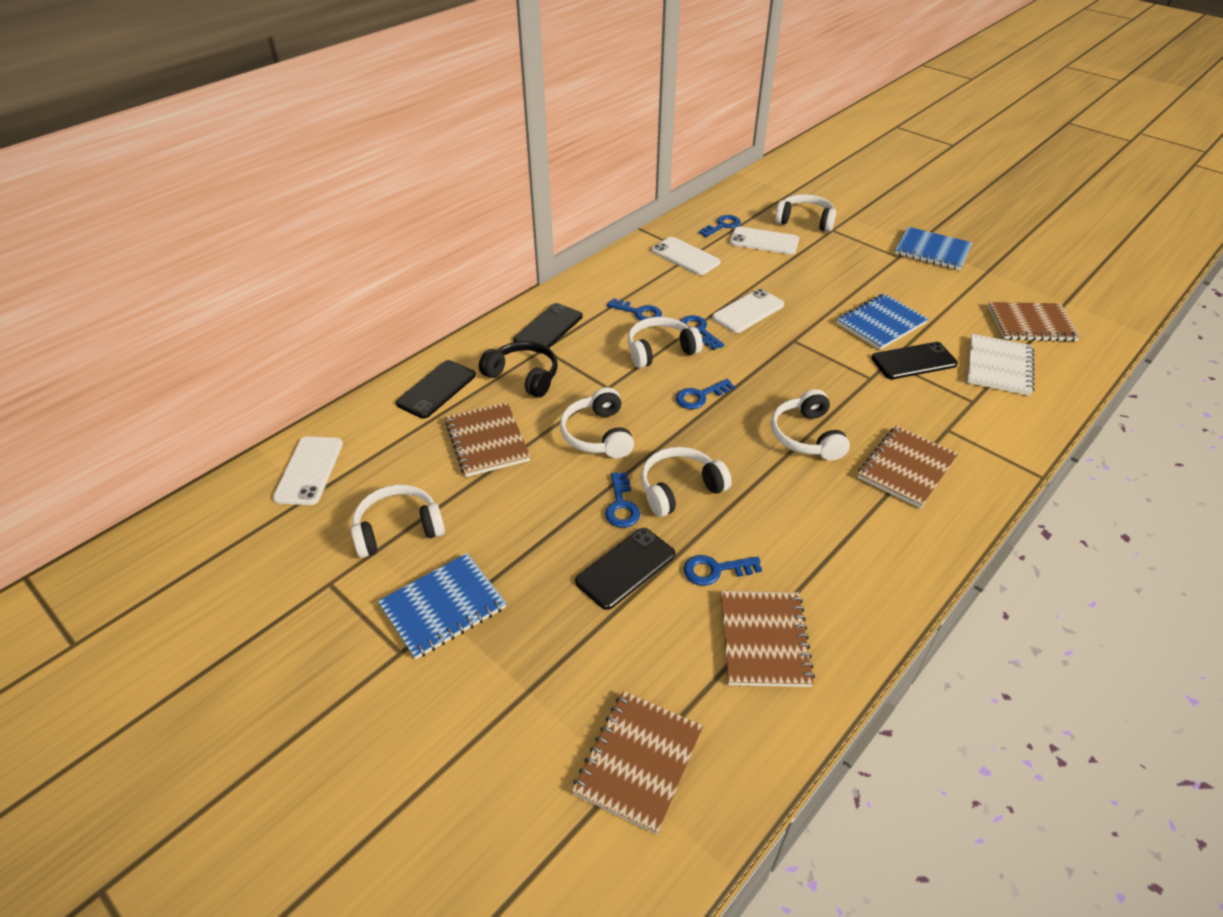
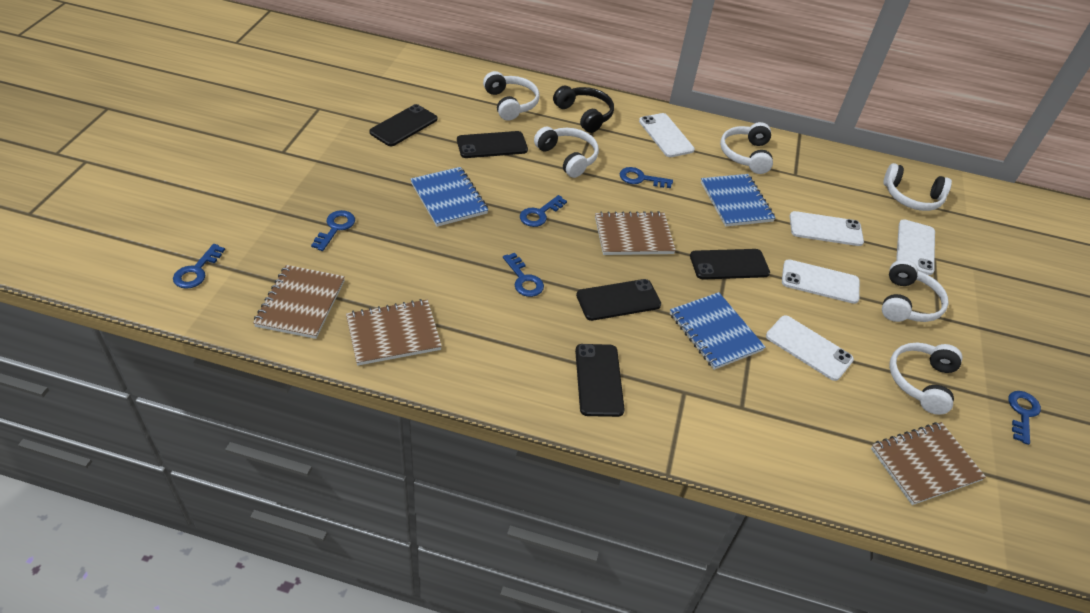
black phone: [396,360,476,419] [513,303,583,353] [575,528,675,610] [871,342,958,379] = 4 -> [369,104,437,146] [457,131,528,158] [575,344,625,417] [576,279,661,321] [690,249,770,280] = 5
brown notebook: [445,402,530,477] [572,691,703,834] [721,591,815,687] [858,426,958,509] [988,302,1081,341] = 5 -> [253,265,345,339] [346,299,442,366] [595,211,676,255] [871,422,986,505] = 4
white notebook: [967,334,1035,396] = 1 -> none = 0
white phone: [273,436,343,505] [652,237,721,275] [712,289,784,333] [730,226,799,254] = 4 -> [639,113,695,157] [766,315,854,381] [782,259,860,304] [790,211,864,246] [896,219,935,275] = 5

